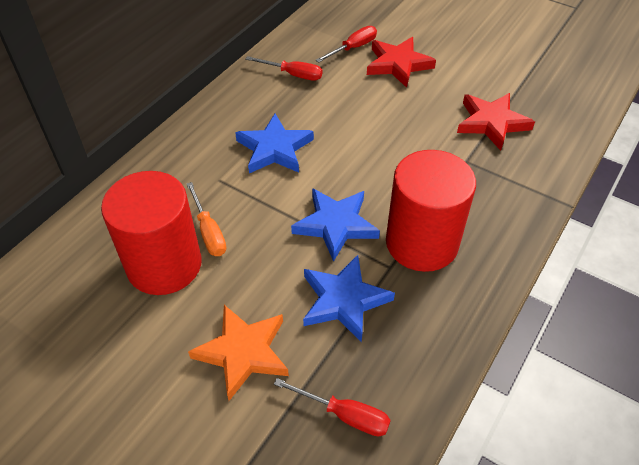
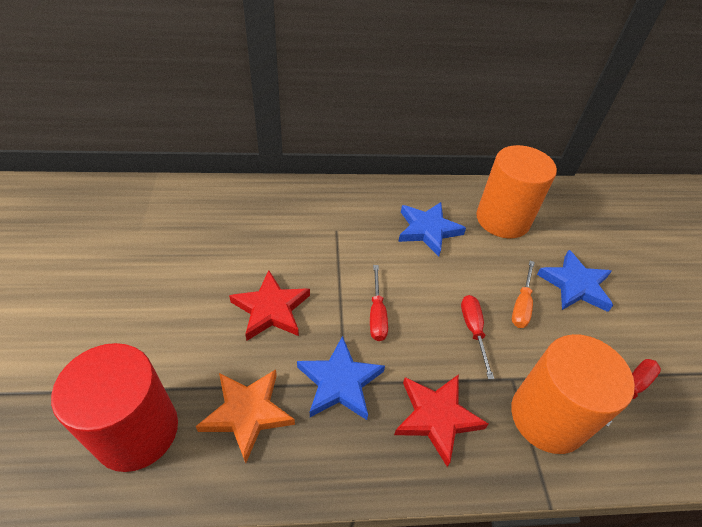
orange cylinder: none = 0 -> [476,145,557,239] [511,334,635,454] = 2
red cylinder: [101,171,202,295] [386,150,476,272] = 2 -> [51,343,178,472] = 1

